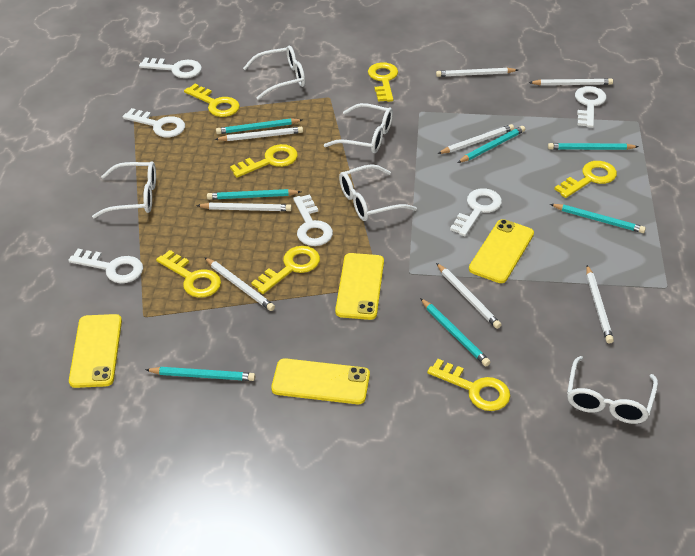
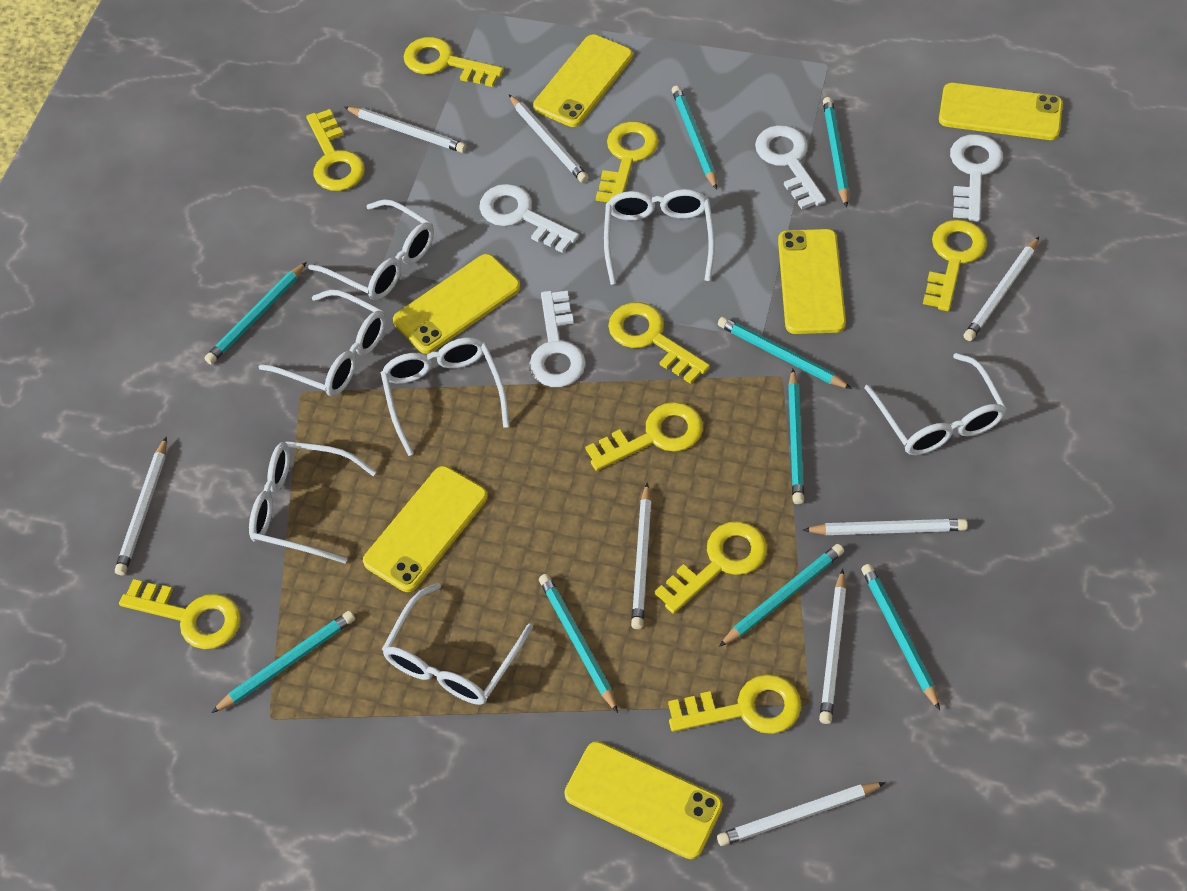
turquoise pencil: [145,367,255,381] [207,189,301,200] [216,118,302,134] [420,298,491,366] [457,126,525,163] [548,143,639,150] [550,204,646,233] = 7 -> [205,262,307,364] [211,611,355,713] [539,574,618,713] [672,85,717,190] [718,317,852,389] [719,544,844,647] [788,369,804,504] [823,97,849,208] [861,564,940,710] = 9
white glasses: [92,161,156,219] [243,46,305,100] [324,103,393,153] [339,164,417,221] [567,356,658,424] = 5 -> [249,441,376,563] [258,290,386,396] [308,199,434,300] [381,337,510,456] [382,583,533,705] [604,189,715,285] [865,353,1007,455] = 7
white key: [68,249,143,283] [123,108,185,137] [139,58,202,78] [293,195,333,246] [450,188,502,236] [575,86,606,128] = 6 -> [479,184,579,253] [529,291,586,387] [755,125,826,209] [950,134,1003,222] = 4
yellow key: [156,250,221,298] [184,84,240,117] [230,144,298,178] [251,246,320,294] [368,62,398,102] [427,359,510,411] [554,161,617,198] = 7 -> [119,579,241,649] [306,109,365,191] [404,37,504,87] [585,402,703,471] [596,121,659,202] [608,302,710,384] [655,521,767,614] [668,674,801,734] [923,219,987,311] = 9
yellow phone: [69,314,122,388] [271,358,370,404] [335,253,384,320] [469,219,534,283] = 4 -> [363,466,488,592] [393,254,520,354] [533,34,633,127] [564,741,723,859] [778,229,846,334] [939,83,1063,140] = 6

